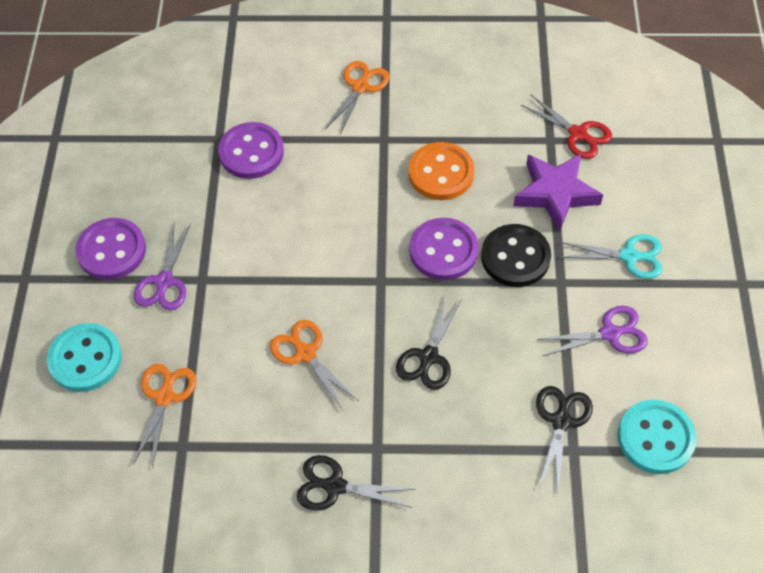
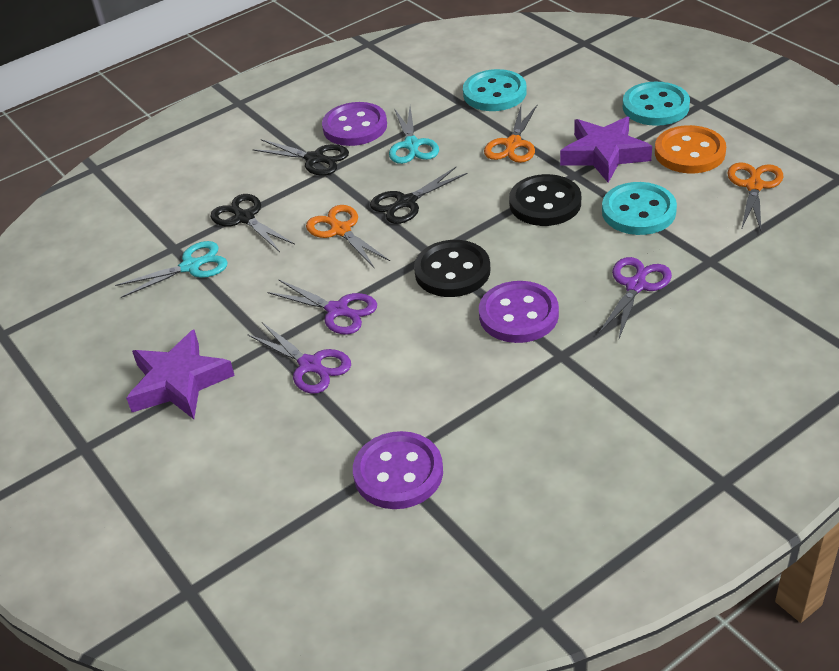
black button: [481,224,551,287] = 1 -> [414,240,491,297] [509,174,581,226] = 2
purple scissors: [134,223,191,310] [537,306,648,356] = 2 -> [247,322,351,394] [268,279,377,335] [599,257,672,338] = 3
purple star: [513,154,603,231] = 1 -> [126,330,235,419] [560,117,652,183] = 2
red scissors: [521,95,612,159] = 1 -> none = 0
turquoise button: [47,323,122,392] [618,400,696,474] = 2 -> [463,69,527,111] [602,182,677,235] [623,82,690,126] = 3
turquoise scissors: [558,234,662,279] = 1 -> [115,241,228,298] [389,107,439,164] = 2

